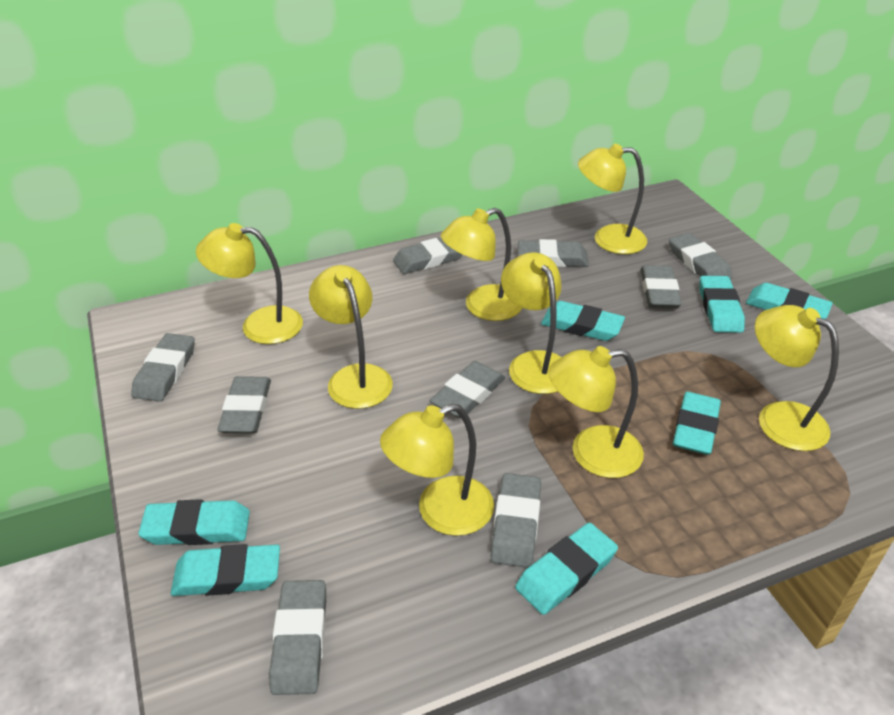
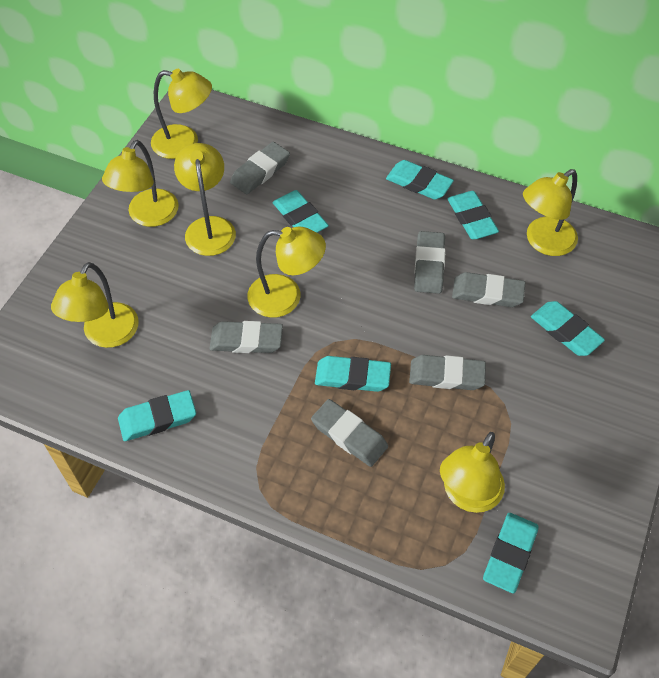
grey eraser: [131,333,195,402] [217,376,271,433] [269,580,326,695] [393,238,463,274] [430,361,505,418] [491,473,541,568] [518,239,589,267] [641,265,682,308] [669,233,732,279] = 9 -> [209,321,283,353] [230,142,290,194] [311,399,388,467] [409,355,486,390] [414,231,446,294] [452,272,525,307] = 6
yellow lamp: [196,223,303,344] [309,265,393,409] [380,404,494,536] [441,208,522,321] [501,252,562,394] [548,346,644,478] [578,144,647,254] [755,305,839,451] = 8 -> [51,262,139,348] [102,140,179,227] [151,69,212,159] [174,143,236,256] [247,227,326,318] [440,432,505,513] [523,169,578,256] = 7

